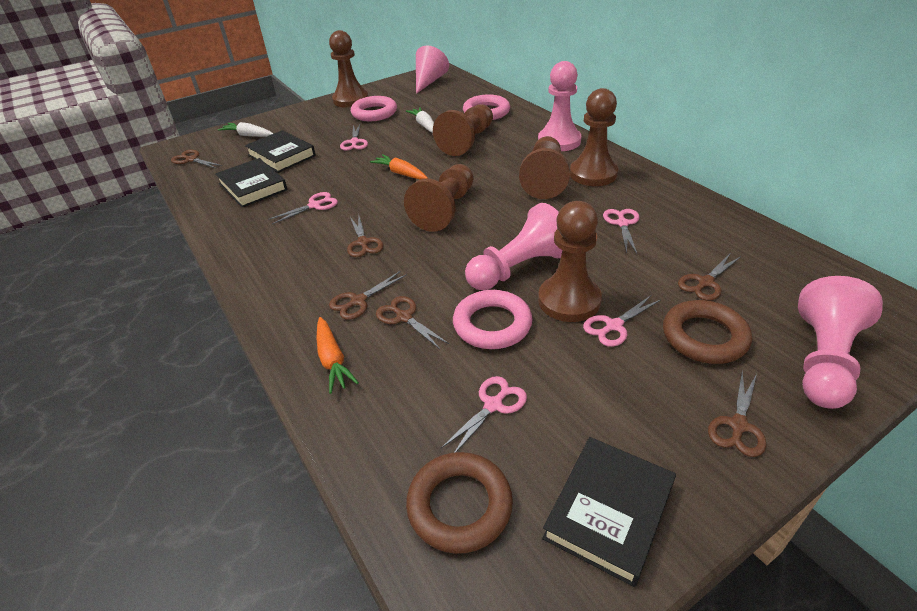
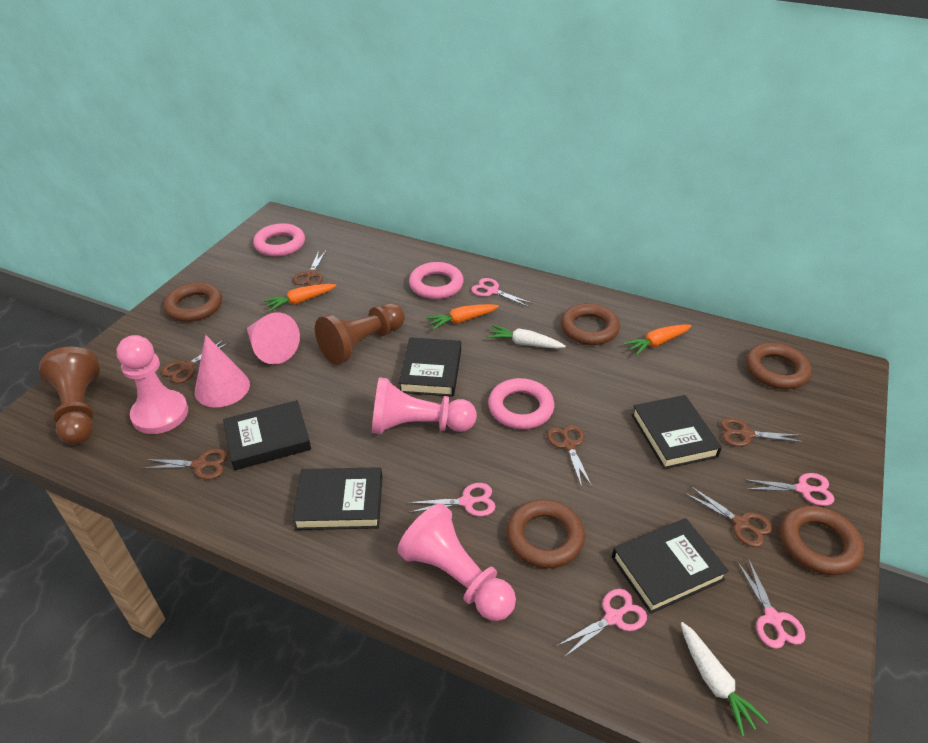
black book: [215,158,287,207] [245,130,316,173] [542,437,676,587] = 3 -> [223,400,311,470] [292,467,383,530] [399,337,461,397] [612,518,729,614] [631,395,722,469] = 5
brown pawn: [329,30,368,107] [404,164,474,232] [433,104,493,156] [519,136,570,199] [538,201,602,322] [570,88,618,186] = 6 -> [39,347,100,445] [315,303,405,365] = 2
brown ring: [406,452,513,554] [663,300,752,364] = 2 -> [163,282,222,322] [506,499,585,568] [561,303,620,345] [746,343,812,389] [780,505,864,575] = 5
orange carrot: [316,317,359,394] [370,154,428,180] = 2 -> [264,284,336,311] [426,304,499,330] [624,324,691,356] = 3
pink cone: [416,45,449,94] = 1 -> [195,335,250,407] [247,313,300,364] = 2

